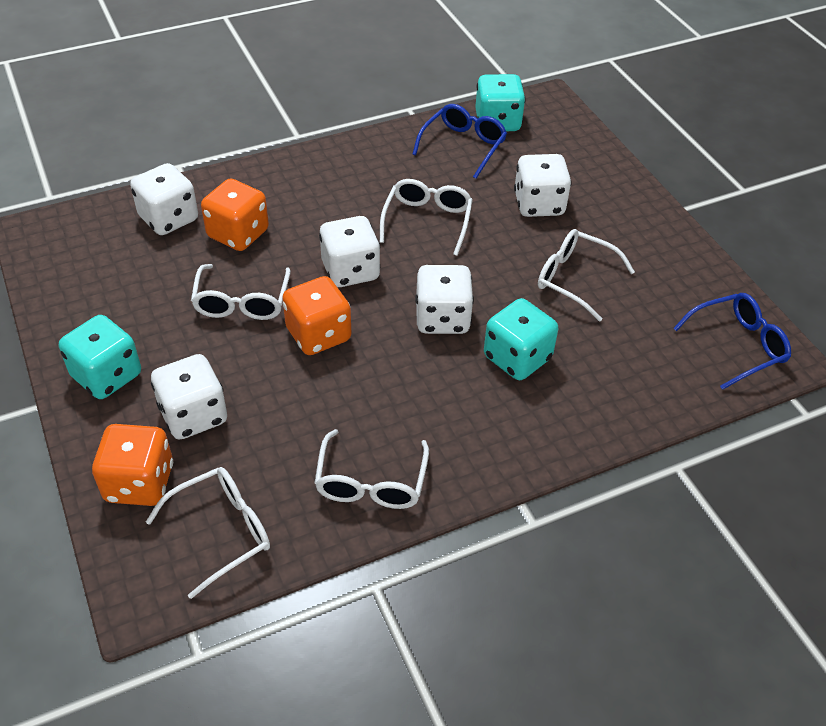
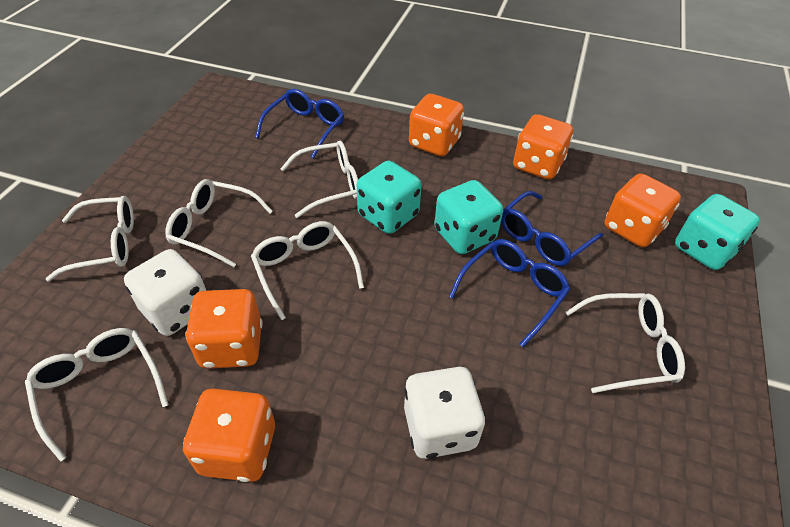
blue glasses: [413,104,507,179] [673,293,791,390] = 2 -> [255,89,344,159] [449,239,570,347] [501,191,603,266] = 3
orange dice: [92,424,173,506] [201,179,269,251] [282,276,352,355] = 3 -> [183,388,275,482] [185,289,263,369] [409,94,464,156] [513,114,573,180] [604,173,681,247] = 5
white dice: [130,163,198,235] [151,354,227,440] [319,216,380,287] [415,265,474,334] [514,154,572,217] = 5 -> [124,249,206,336] [404,367,485,459] = 2
white glasses: [146,467,270,599] [191,264,291,320] [314,429,429,509] [380,179,473,256] [538,229,635,321] = 5 -> [25,328,169,462] [45,196,134,282] [165,179,273,267] [251,221,364,320] [280,140,358,218] [565,293,685,393] = 6

